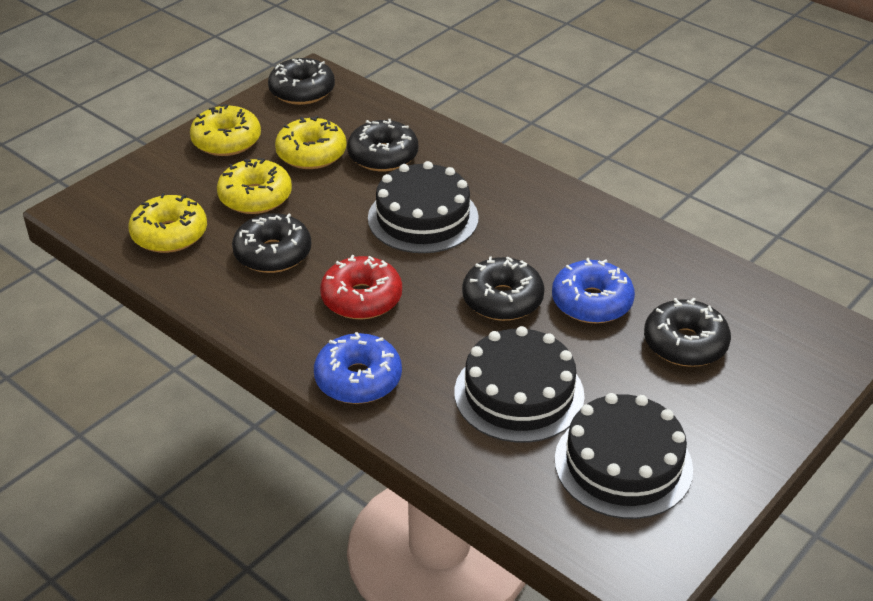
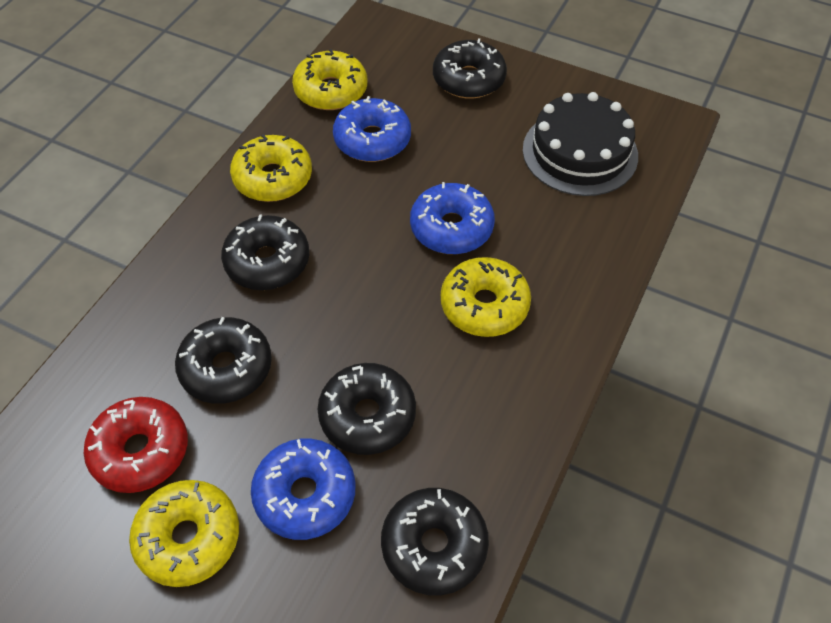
black cake: [368,161,479,253] [454,326,585,443] [555,393,693,519] = 3 -> [523,92,638,196] = 1
blue donut: [314,332,402,404] [552,258,635,323] = 2 -> [251,439,356,540] [333,96,411,162] [410,182,495,254] = 3

